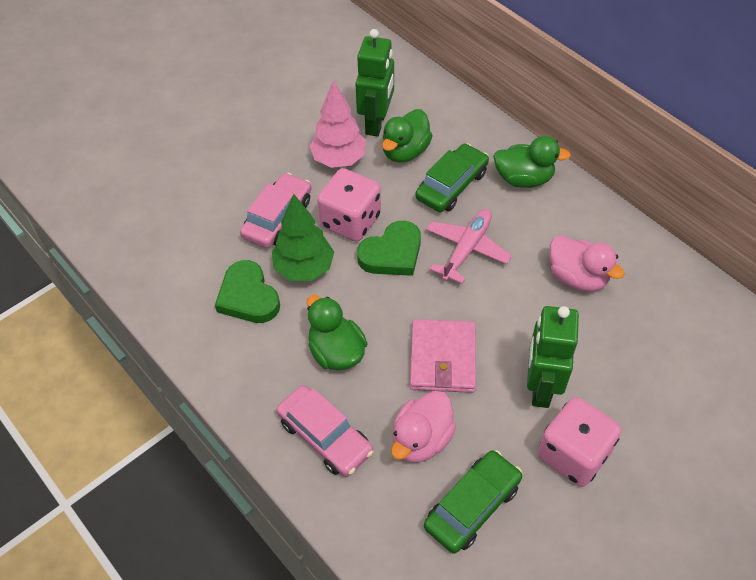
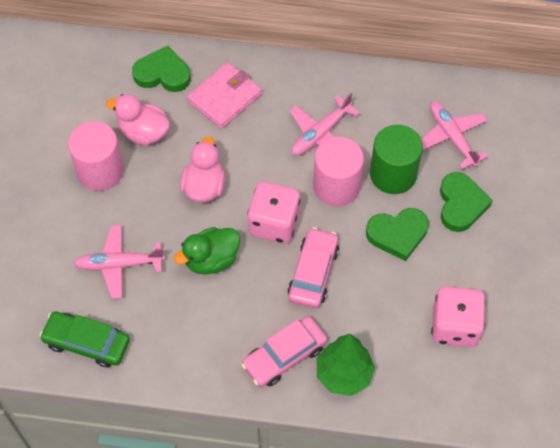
green car: [415,143,489,212] [424,450,522,554] = 2 -> [39,311,130,368] = 1
green cylinder: none = 0 -> [370,125,423,194] = 1
green duck: [307,295,368,371] [382,109,433,163] [493,136,571,188] = 3 -> [174,227,240,275] = 1
green heart: [215,260,280,323] [357,221,421,276] = 2 -> [132,46,191,92] [366,208,429,261] [440,172,493,232] = 3
green robot: [355,29,394,137] [527,306,579,408] = 2 -> none = 0
pink cylinder: none = 0 -> [68,121,124,191] [313,137,364,206] = 2
pink plane: [426,209,512,284] = 1 -> [73,225,165,299] [289,93,360,156] [421,101,488,169] = 3
pink tree: [309,80,366,168] = 1 -> none = 0

